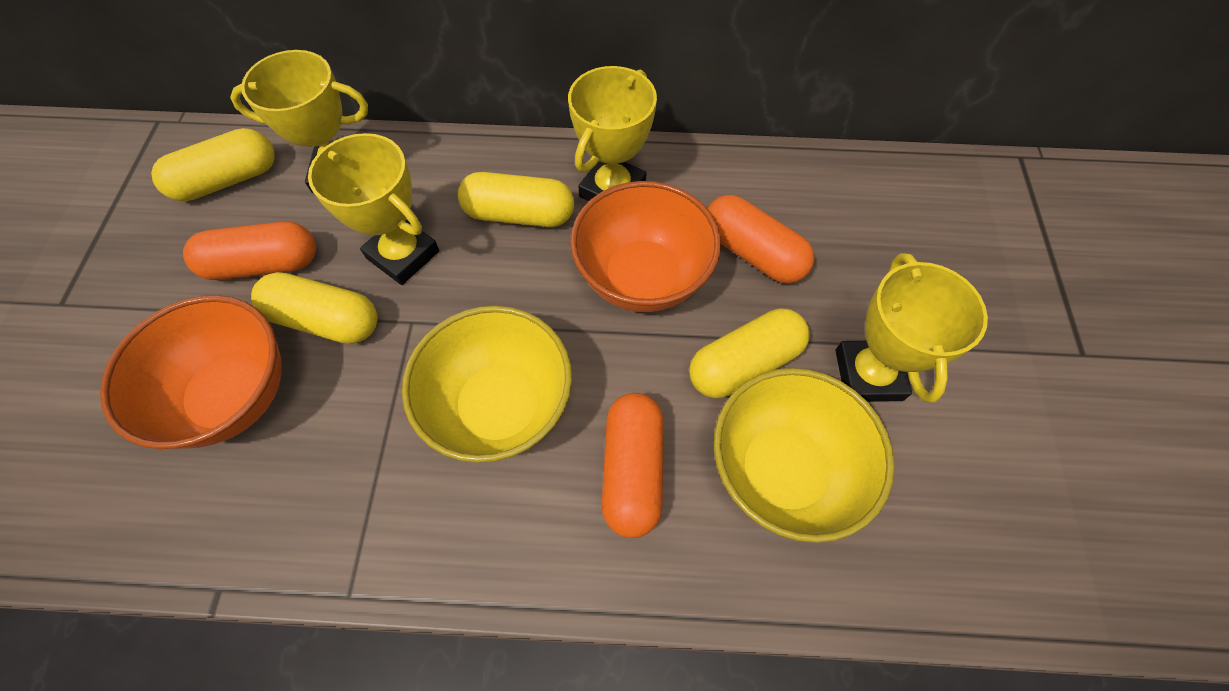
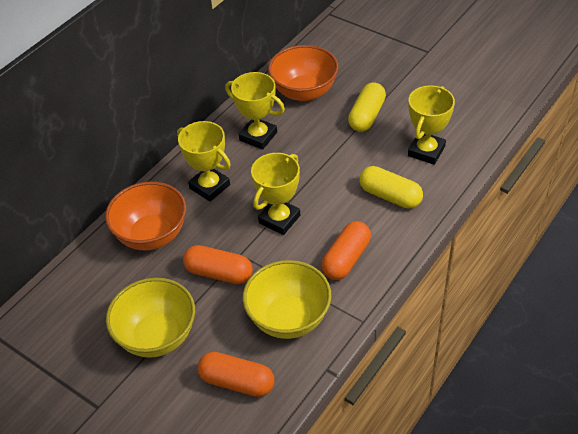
yellow capsule: [151,128,275,201] [251,272,378,344] [458,172,574,227] [689,308,810,398] = 4 -> [348,82,386,132] [359,166,423,209] = 2

